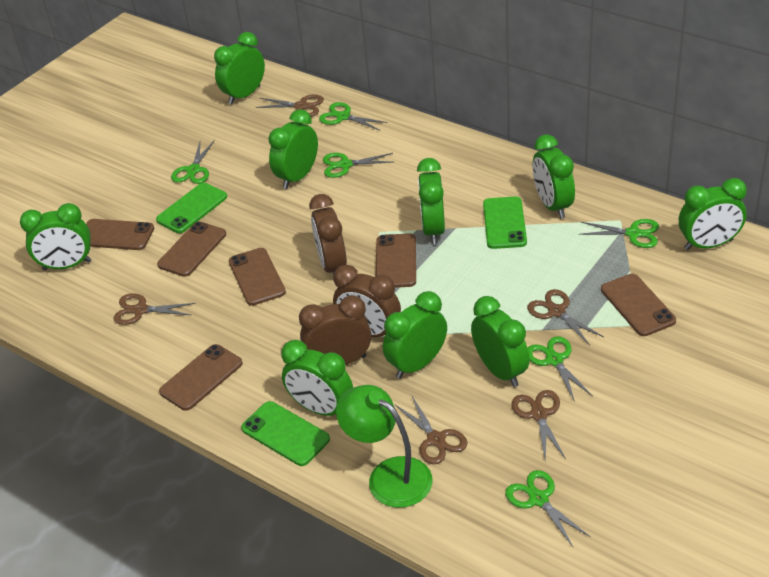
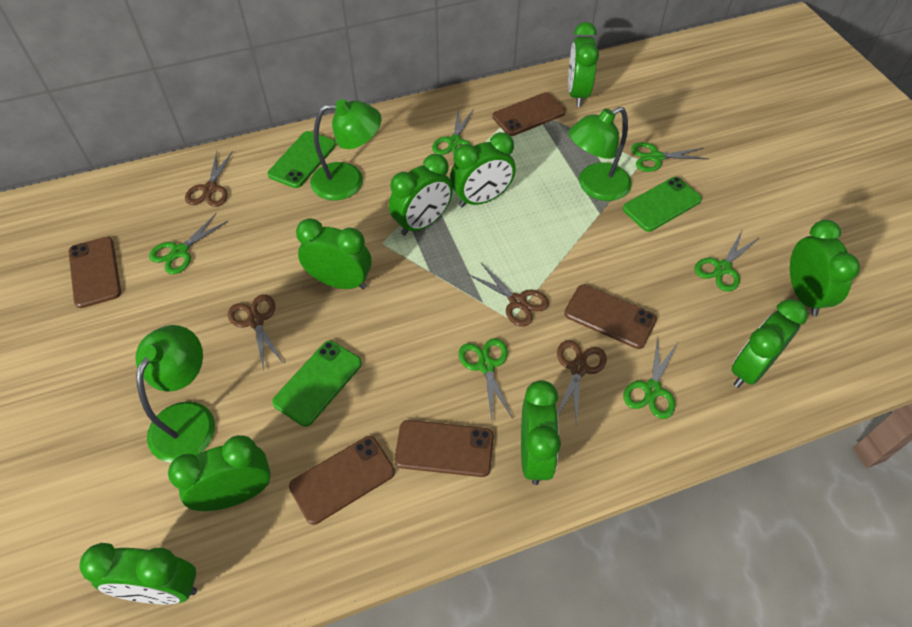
brown clock: [299,295,371,365] [309,194,347,274] [333,265,401,337] = 3 -> none = 0
brown phone: [86,219,154,250] [157,222,226,277] [159,344,243,411] [229,248,286,306] [376,233,416,288] [601,274,676,336] = 6 -> [68,237,121,308] [289,436,395,525] [394,420,494,477] [492,92,566,136] [564,284,657,349] = 5
brown scissors: [113,293,196,325] [256,94,324,117] [395,396,467,464] [511,390,566,463] [527,289,604,345] = 5 -> [185,151,233,207] [228,294,284,371] [468,263,549,327] [557,340,607,425] = 4
green lamp: [336,385,432,508] = 1 -> [136,325,215,462] [310,99,382,200] [568,107,632,201] = 3

